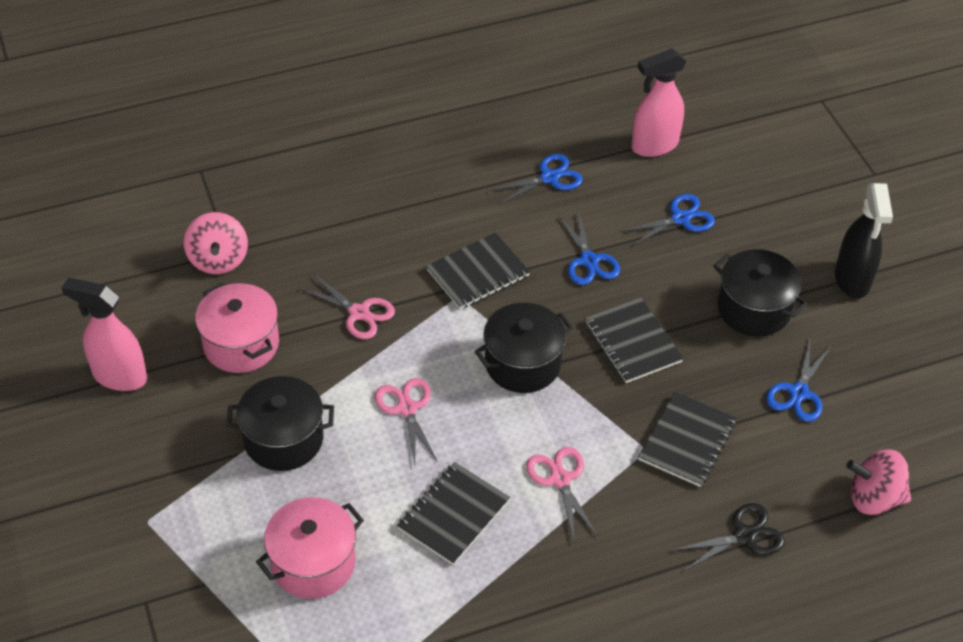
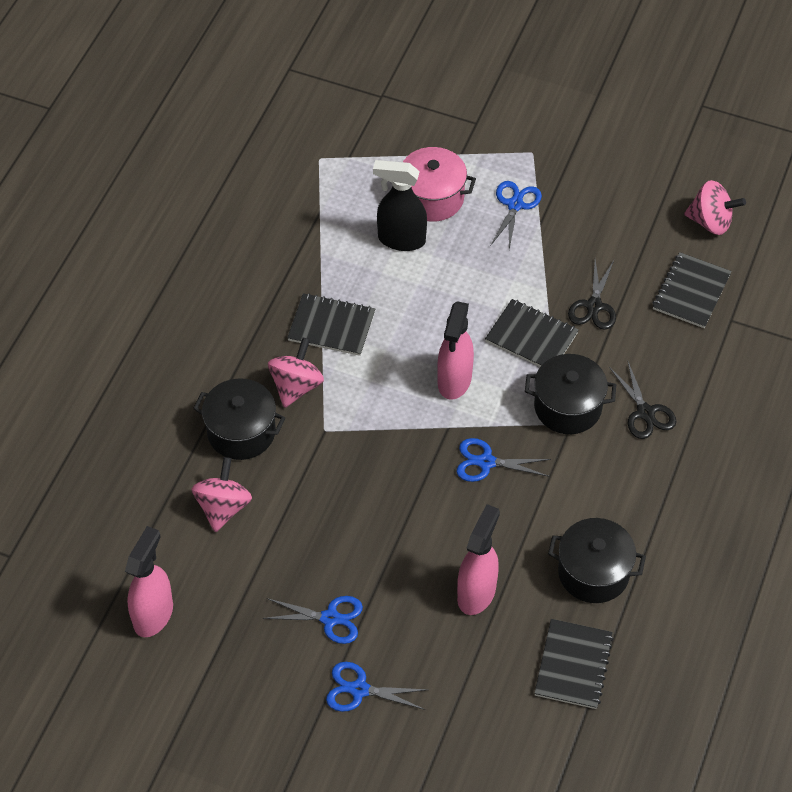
black scissors: [671,503,785,571] = 1 -> [568,259,616,330] [609,362,676,439] = 2
pink pot: [195,283,279,373] [256,497,364,599] = 2 -> [403,147,476,222] = 1
pink scissors: [299,274,395,339] [375,378,438,465] [526,447,598,542] = 3 -> none = 0
pink spinning top: [184,212,248,274] [846,450,911,515] = 2 -> [192,457,252,532] [268,338,324,408] [684,180,746,235] = 3
pink spray bottle: [61,278,147,391] [631,48,686,157] = 2 -> [125,526,173,637] [437,301,474,400] [457,504,500,615] = 3

